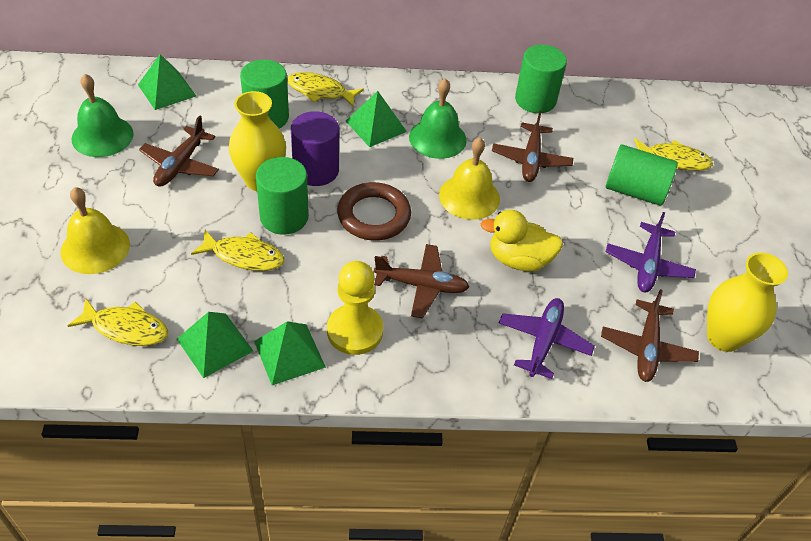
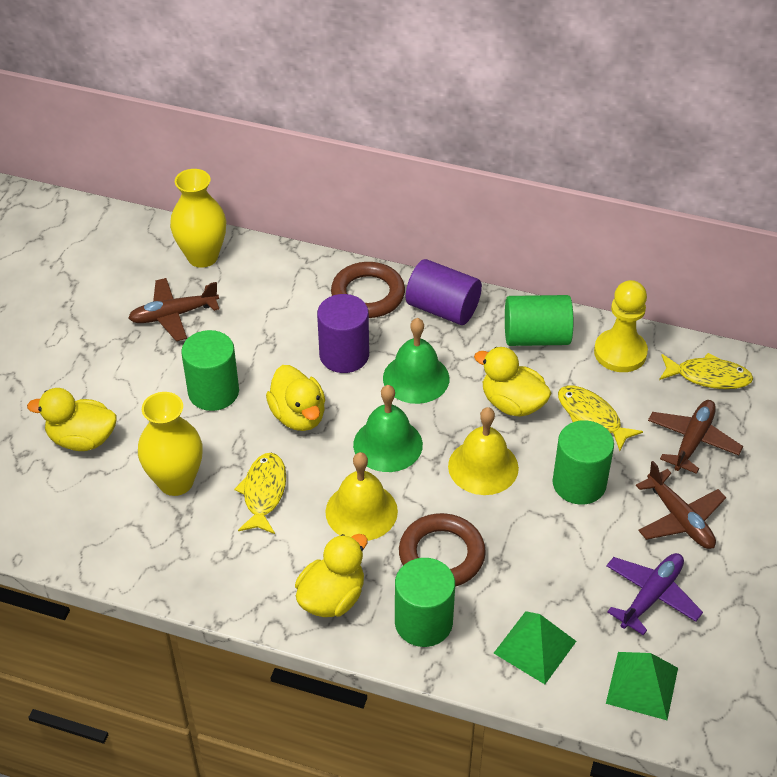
brown plane: [139,115,219,187] [374,244,469,319] [492,110,573,182] [601,289,699,382] = 4 -> [128,278,219,341] [636,461,726,549] [648,400,743,474] = 3
brown ring: [337,182,411,241] = 1 -> [331,262,405,318] [399,513,486,587] = 2
green pyramid: [138,54,196,110] [177,312,253,378] [254,321,326,385] [346,91,407,147] = 4 -> [494,611,576,684] [606,652,678,720] = 2
purple cylinder: [291,111,339,186] = 1 -> [317,294,369,373] [406,259,482,325] = 2
purple plane: [499,298,595,379] [606,212,696,292] = 2 -> [606,553,703,635] = 1
yellow duck: [481,210,563,272] = 1 -> [27,388,117,451] [266,365,325,431] [295,534,368,617] [474,347,551,417] = 4
yellow fish: [67,299,168,346] [191,230,284,271] [287,72,364,107] [634,138,713,171] = 4 -> [234,453,286,534] [558,385,643,451] [659,353,753,389] = 3

